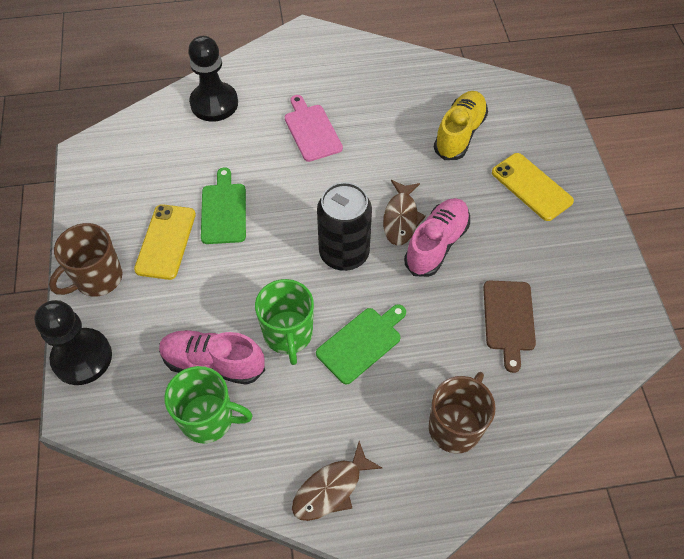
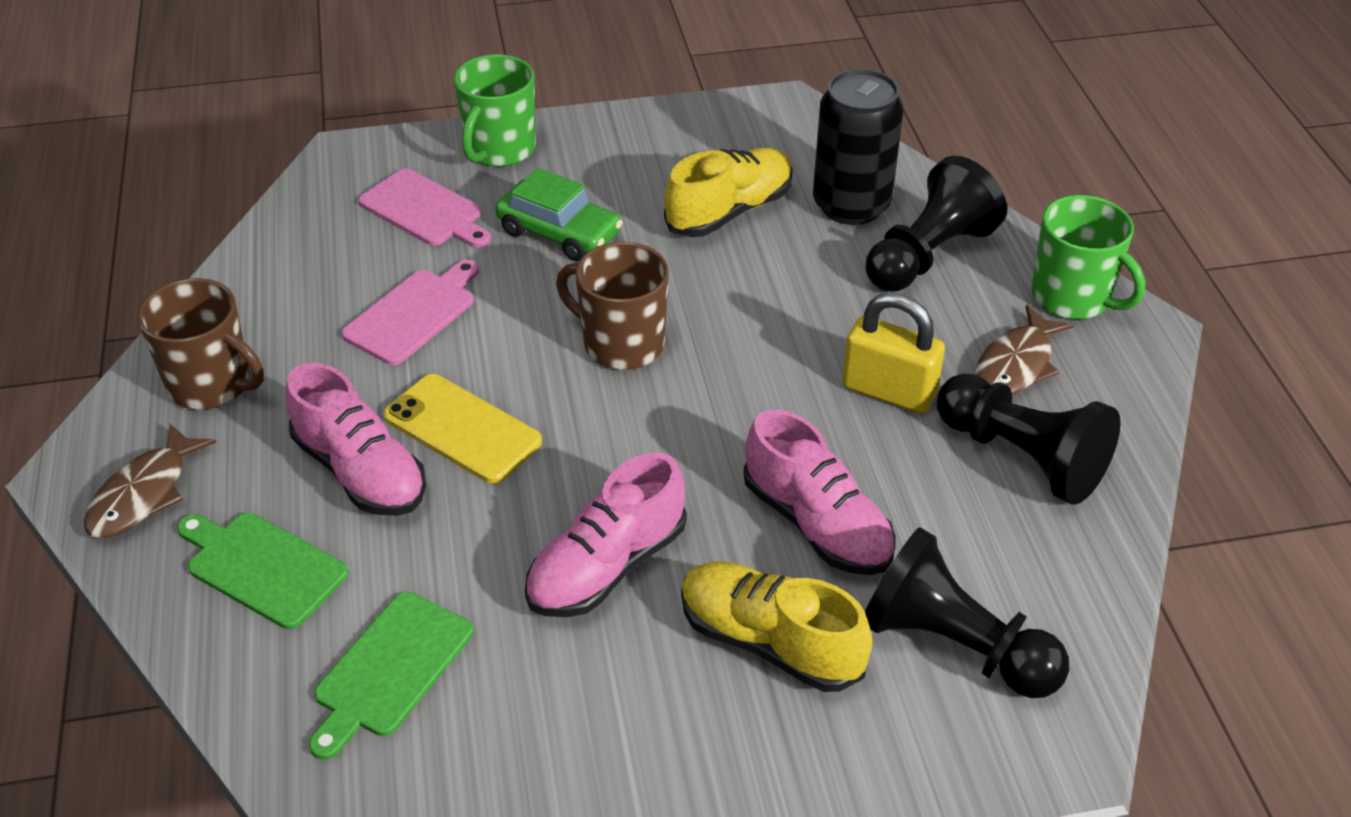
black pawn: [34,300,112,385] [188,36,238,122] = 2 -> [865,527,1069,698] [866,156,1007,292] [937,373,1121,505] = 3
brown cutting board: [483,281,536,373] = 1 -> none = 0
green car: none = 0 -> [495,168,623,261] = 1
pink cutting board: [285,95,343,162] = 1 -> [342,260,479,365] [358,168,491,248] = 2
pink shoe: [159,330,265,385] [404,198,470,277] = 2 -> [286,362,426,516] [525,452,686,617] [744,409,896,575] = 3
yellow padlock: none = 0 -> [842,292,945,413] = 1
yellow phone: [134,204,196,280] [492,153,574,221] = 2 -> [383,374,542,483] = 1
yellow shoe: [434,91,488,160] = 1 -> [664,148,793,237] [681,561,873,692] = 2

